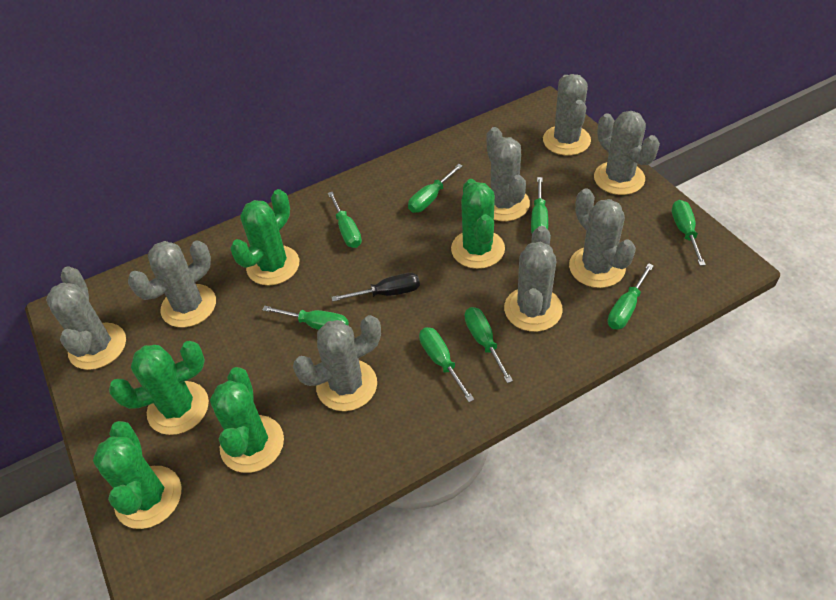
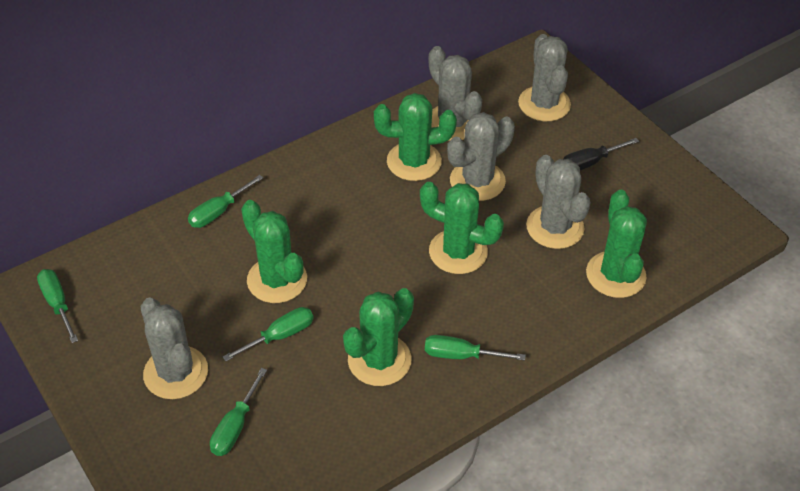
green screwdriver: [262,306,349,330] [328,192,362,248] [408,164,463,213] [419,327,474,402] [465,307,513,383] [531,177,548,233] [608,263,654,330] [672,200,706,266] = 8 -> [37,269,78,343] [188,175,263,228] [210,368,267,456] [223,307,314,361] [425,335,526,360] = 5
grey cactus: [46,266,126,370] [128,241,216,328] [293,315,381,411] [487,127,530,221] [504,226,563,332] [543,74,591,155] [569,189,636,288] [594,111,660,195] = 8 -> [140,298,208,399] [429,46,482,141] [447,112,515,201] [518,34,571,121] [526,155,591,249] = 5

